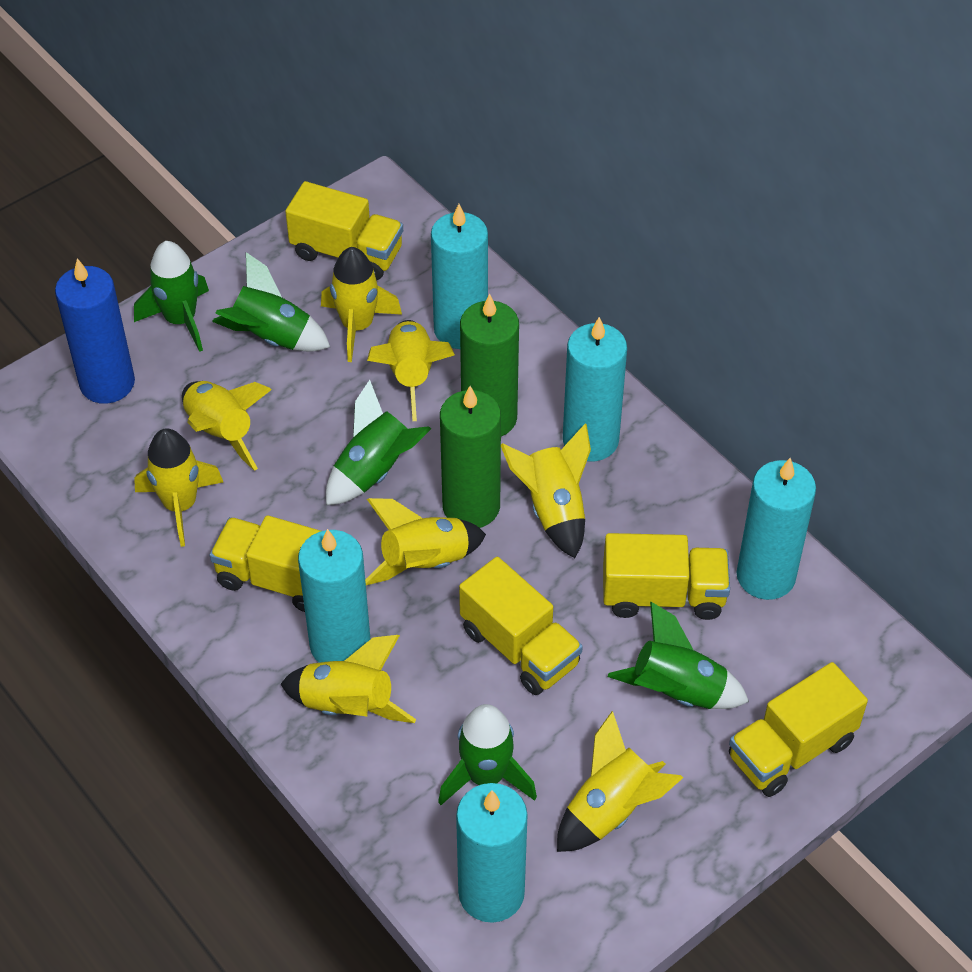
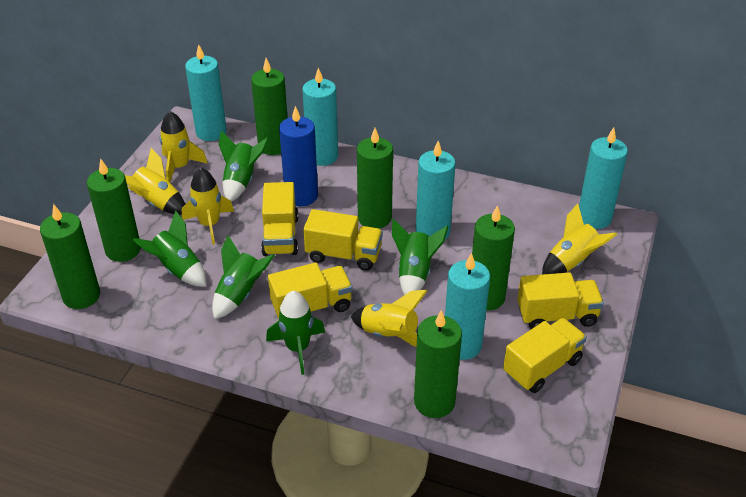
green candle: [440,386,501,528] [460,294,519,437] = 2 -> [40,204,100,309] [87,158,141,262] [251,58,288,155] [357,128,393,228] [414,310,462,418] [472,205,515,311] = 6
yellow rocket: [134,428,223,547] [182,381,272,471] [281,635,416,723] [321,247,402,362] [365,498,486,585] [367,320,455,421] [501,424,591,558] [557,711,683,852] = 8 -> [125,148,185,215] [159,111,208,182] [182,168,234,245] [351,290,428,347] [542,203,617,275] = 5

